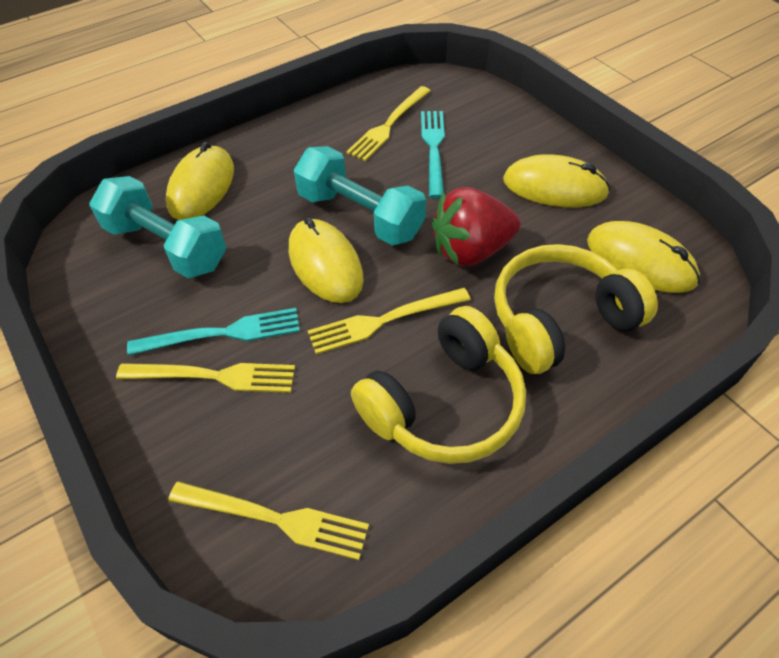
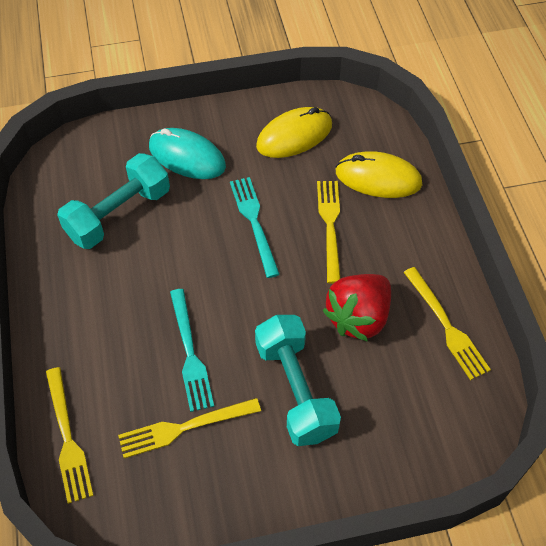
turquoise mouse: none = 0 -> [149,128,226,179] = 1
yellow headphones: [351,306,526,464] [494,244,658,374] = 2 -> none = 0
yellow mouse: [166,142,234,220] [289,217,364,303] [503,154,610,207] [587,221,700,293] = 4 -> [256,107,332,158] [335,151,422,198] = 2

